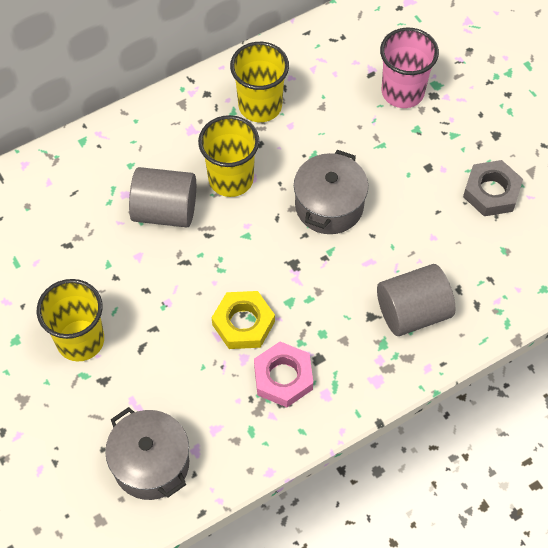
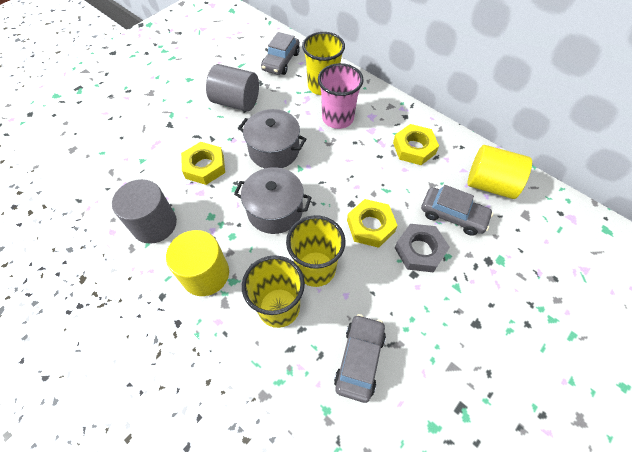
grey car: none = 0 -> [261,32,300,75] [334,314,386,403] [421,185,493,236] = 3
pink nut: [254,342,313,407] = 1 -> none = 0
yellow cylinder: none = 0 -> [166,230,229,296] [468,145,532,199] = 2
yellow nut: [212,291,275,349] = 1 -> [181,142,225,185] [347,199,398,248] [393,124,439,165] = 3

